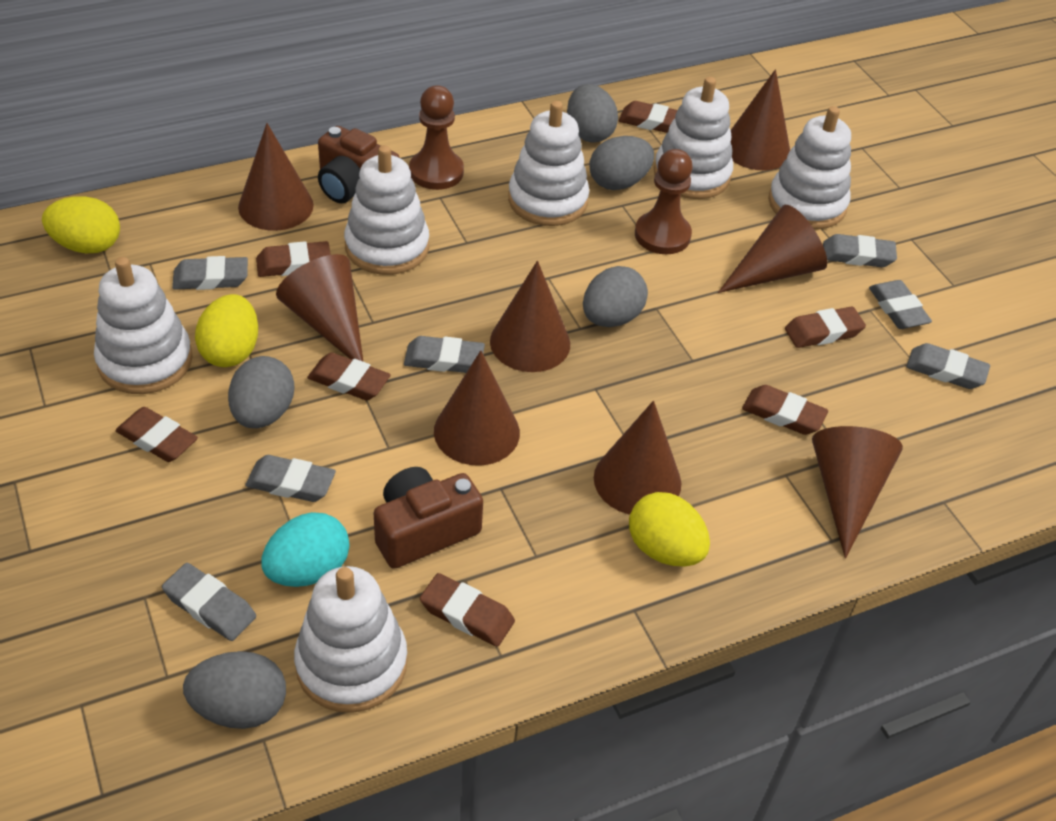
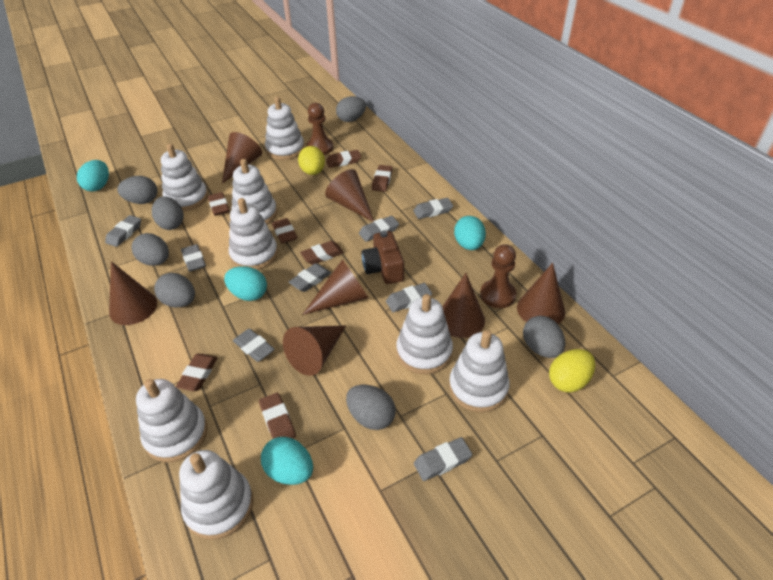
brown camera: [318,126,400,203] [374,467,483,569] = 2 -> [361,231,404,284] = 1
brown cone: [238,123,314,231] [276,254,363,361] [434,350,520,466] [490,261,570,372] [594,401,681,515] [718,205,827,293] [731,69,790,170] [812,426,903,559] = 8 -> [109,261,157,325] [222,132,262,184] [283,326,346,376] [302,259,368,315] [325,169,374,222] [442,273,485,338] [517,263,565,324] = 7
grey egg: [183,651,286,729] [228,356,294,428] [567,84,618,142] [583,266,648,327] [589,136,654,190] = 5 -> [117,176,157,204] [132,233,169,266] [152,196,184,230] [154,273,195,307] [336,96,366,122] [346,385,396,430] [523,316,565,358] = 7
grey eraser: [162,563,256,641] [172,256,248,290] [245,455,336,502] [404,336,485,373] [823,234,897,267] [869,280,932,329] [906,343,990,389] = 7 -> [105,215,141,247] [181,244,206,272] [233,329,275,362] [289,263,331,292] [359,216,399,242] [386,283,432,312] [413,198,453,219] [414,437,472,481] = 8
turquoise egg: [261,512,350,587] = 1 -> [77,160,109,191] [224,266,267,301] [261,437,313,485] [454,216,486,250] = 4
white stacking toy: [94,257,193,394] [294,566,407,713] [344,145,429,275] [508,101,589,226] [654,77,733,199] [768,106,851,229] = 6 -> [136,379,207,462] [161,144,208,211] [179,450,253,540] [229,198,278,270] [231,159,277,224] [265,97,305,160] [396,294,453,374] [449,330,510,412] = 8
yellow egg: [42,196,120,253] [195,294,258,367] [629,492,710,566] = 3 -> [298,146,325,175] [549,349,595,393] = 2

